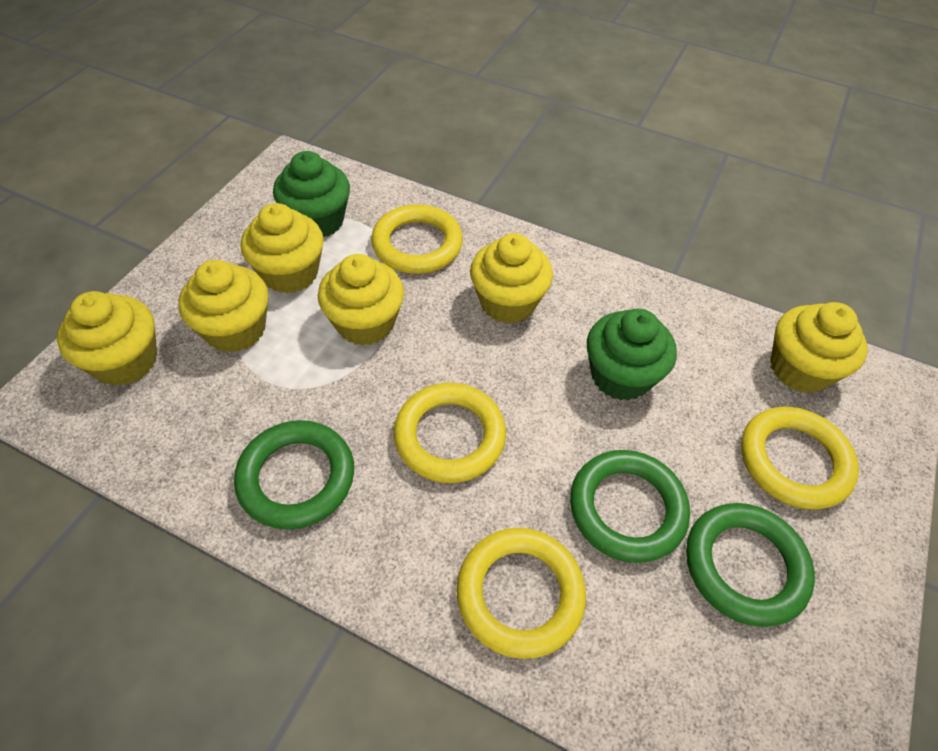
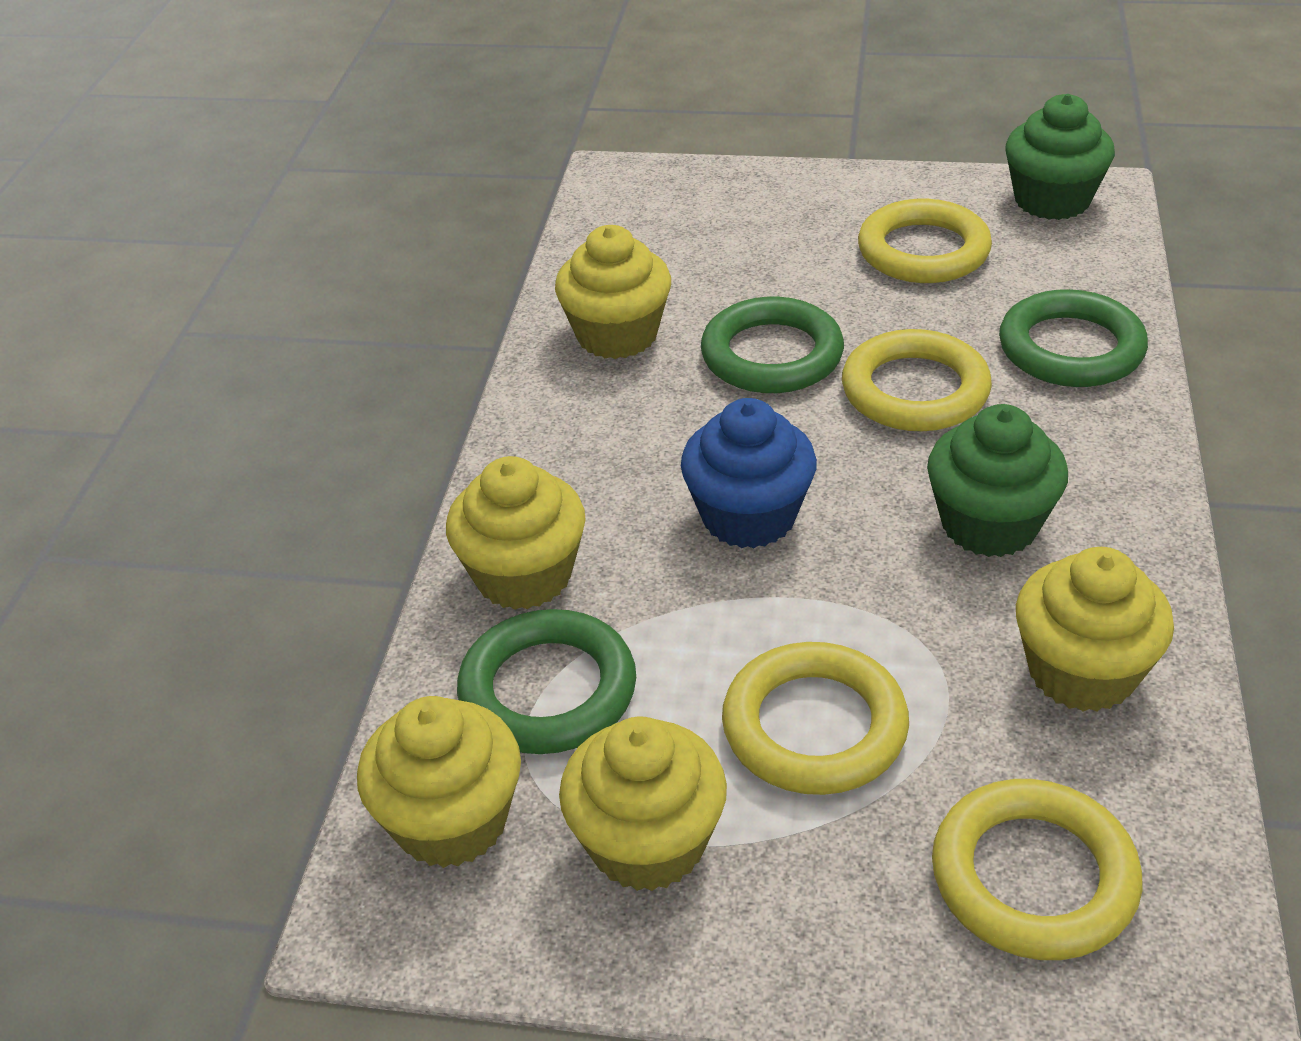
blue cupcake: none = 0 -> [681,398,817,549] = 1
yellow cupcake: [57,291,157,386] [178,260,269,353] [241,203,324,293] [318,254,404,346] [470,233,553,324] [770,302,868,393] = 6 -> [357,696,521,868] [446,456,586,610] [555,225,671,359] [559,717,727,891] [1016,547,1174,712] = 5

